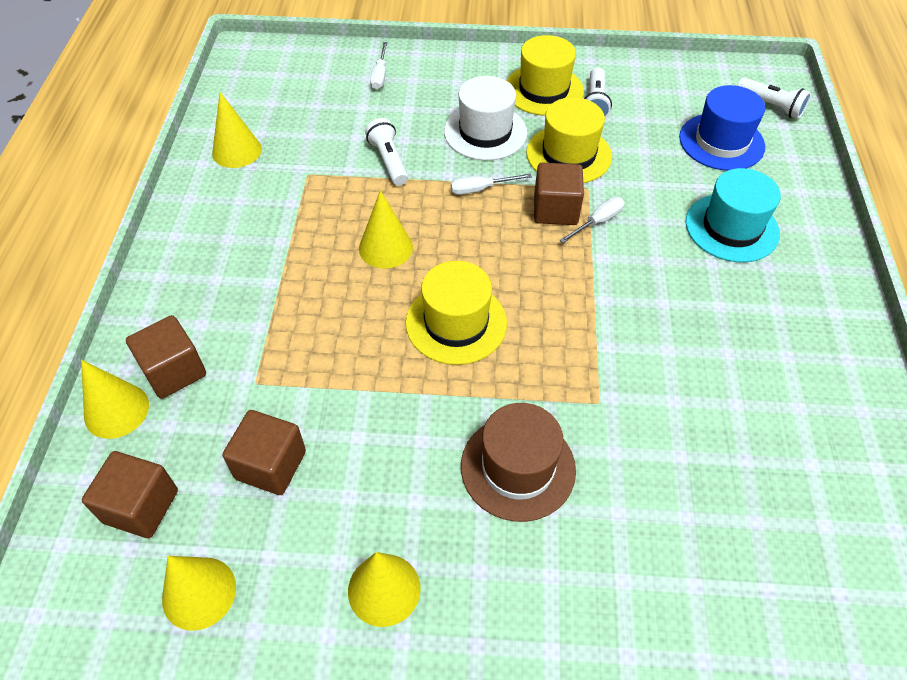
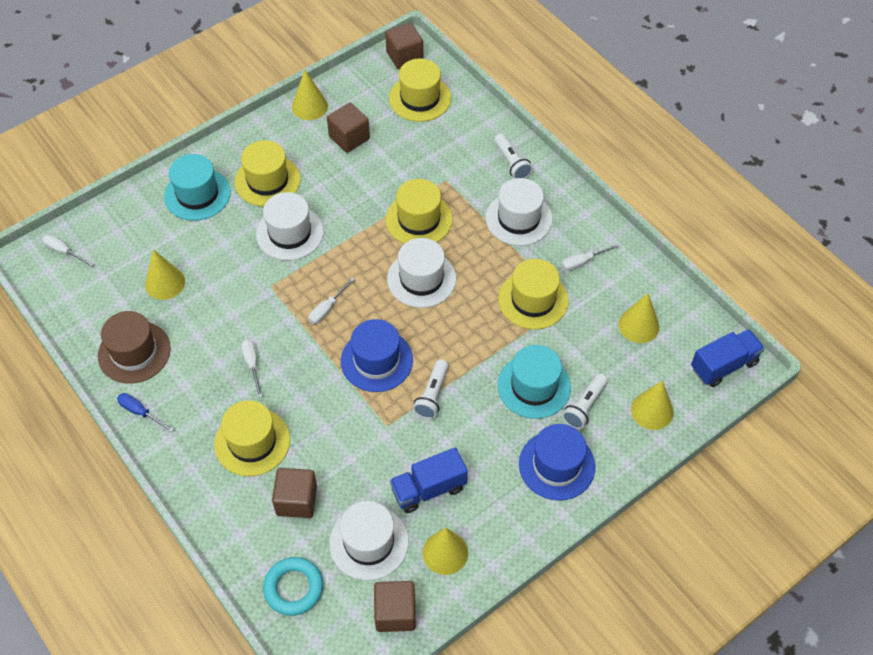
blue hat: [679,85,765,171] = 1 -> [341,319,413,392] [519,424,595,501] = 2
blue screwdriver: none = 0 -> [117,393,174,432] = 1
blue truck: none = 0 -> [390,447,468,513] [691,329,765,387] = 2
turquoise hat: [686,168,781,262] = 1 -> [164,154,231,221] [498,345,571,419] = 2
turquoise ring: none = 0 -> [263,557,323,616] = 1
white hat: [444,76,527,160] = 1 -> [256,192,324,260] [329,501,409,581] [387,238,456,308] [486,178,553,246] = 4
white screwdriver: [370,42,388,89] [451,173,532,195] [560,197,624,243] = 3 -> [42,234,94,267] [241,339,263,398] [309,278,355,324] [562,243,620,271] = 4
yellow hat: [406,261,507,365] [506,35,584,116] [526,97,612,183] = 3 -> [214,400,290,476] [235,140,301,206] [386,179,453,244] [389,58,451,122] [498,259,569,329] = 5

